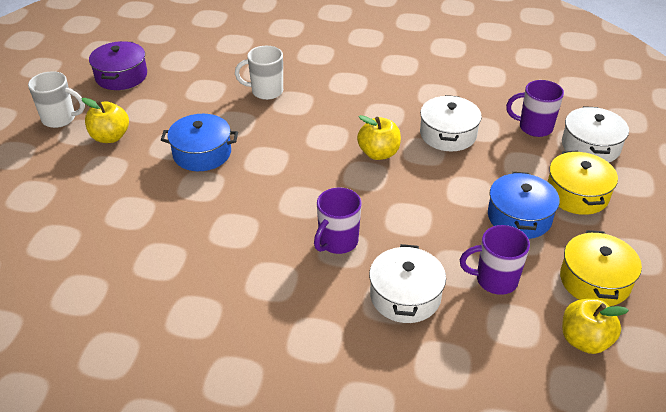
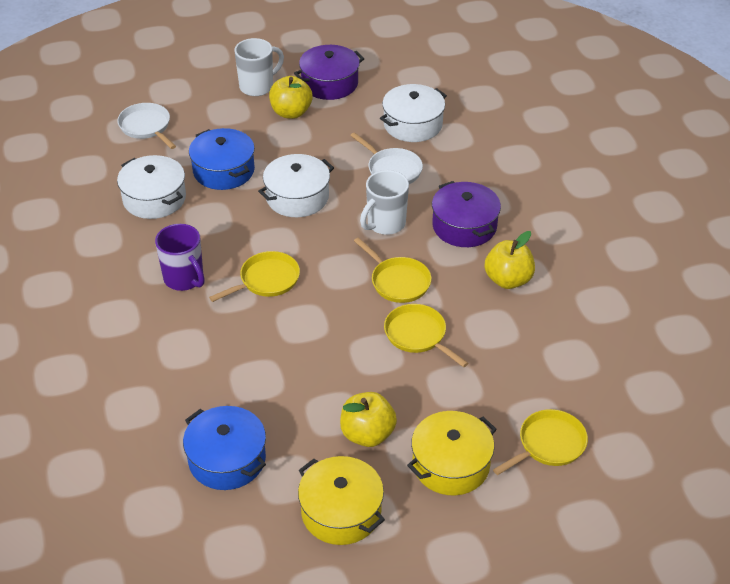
purple mug: [314,188,362,254] [460,225,530,295] [506,80,564,137] = 3 -> [155,224,205,291] = 1
purple pot: [89,41,147,90] = 1 -> [294,45,364,100] [432,181,501,247] = 2
white pan: none = 0 -> [117,103,176,149] [350,132,423,184] = 2
yellow pan: none = 0 -> [209,251,300,302] [354,237,431,303] [384,304,468,367] [493,409,588,475] = 4

